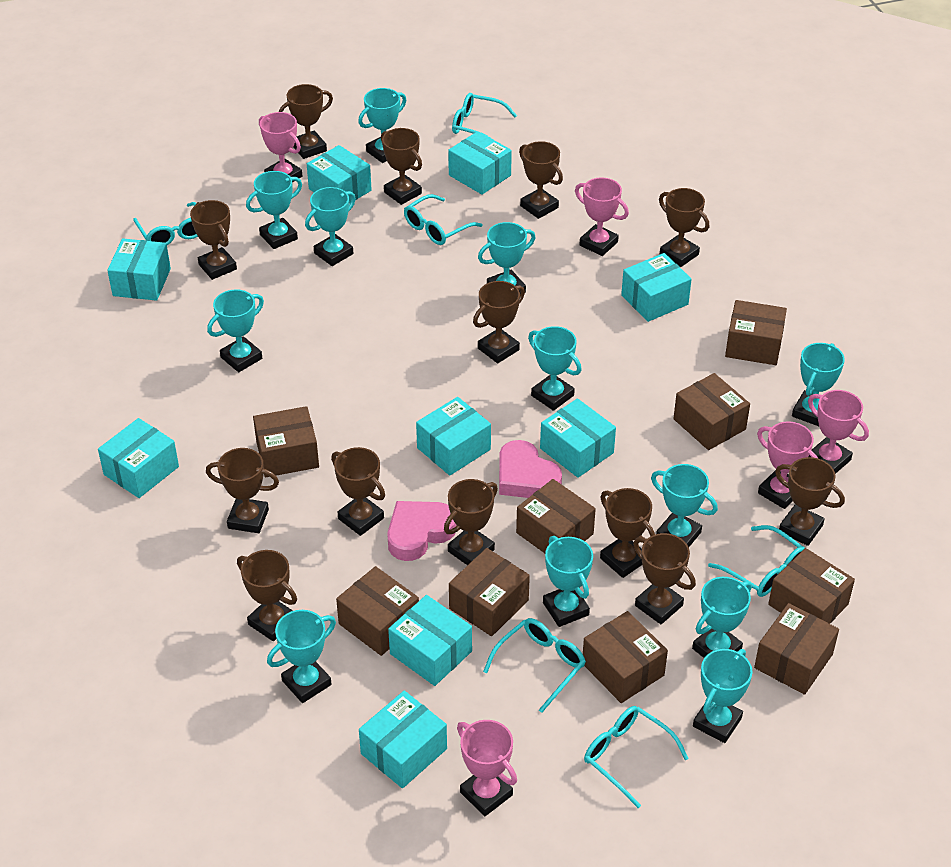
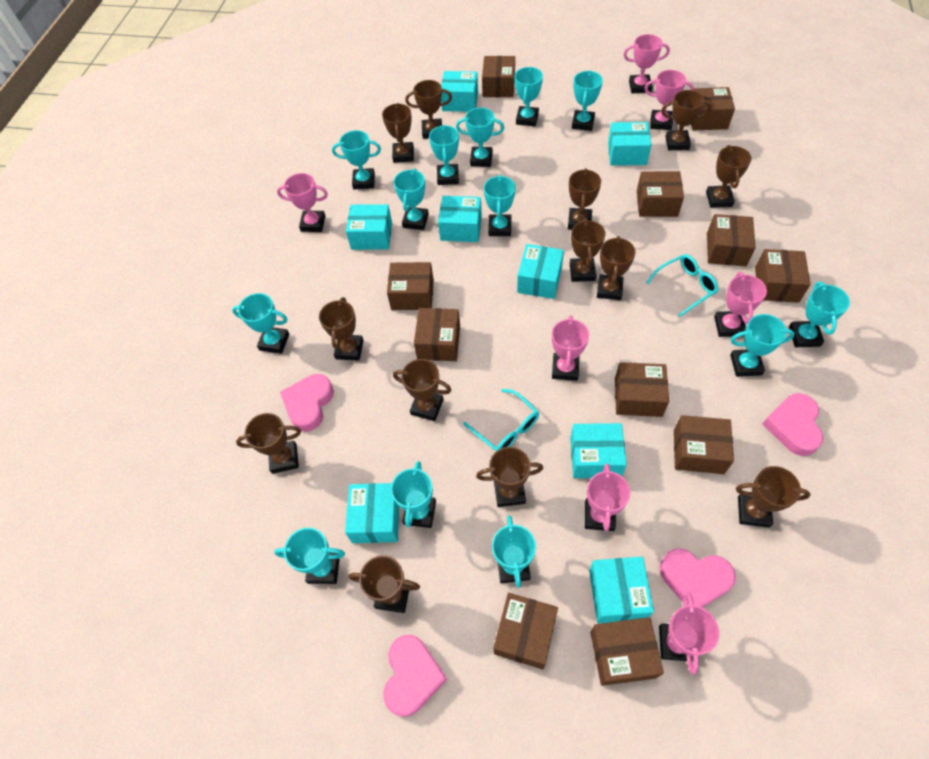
brown box: [253,406,319,478] [336,566,419,656] [449,548,530,636] [516,479,596,553] [583,611,668,703] [673,373,750,450] [725,300,787,365] [754,603,839,695] [768,548,855,624] = 9 -> [387,262,434,310] [414,308,460,361] [482,56,515,97] [493,593,558,669] [590,617,664,686] [615,362,669,417] [637,171,684,217] [674,415,734,474] [691,87,735,130] [707,214,756,266] [755,249,811,303] = 11
pink heart: [387,501,457,561] [499,440,562,498] = 2 -> [280,374,334,432] [383,635,448,717] [660,549,736,608] [763,393,823,456] = 4
pink trophy: [259,112,302,183] [457,720,517,816] [575,177,629,256] [757,421,818,509] [808,390,869,474] = 5 -> [277,173,328,232] [552,315,589,381] [585,463,630,531] [623,34,670,93] [645,70,694,130] [659,593,719,675] [714,272,767,337] = 7
turquoise box: [98,418,179,498] [107,238,171,301] [307,145,372,204] [359,691,447,788] [388,595,472,686] [416,397,491,476] [448,131,512,195] [540,398,616,478] [621,253,692,322] = 9 -> [345,483,399,543] [346,204,392,250] [438,196,482,242] [441,71,478,112] [517,244,564,299] [570,423,627,478] [589,557,654,623] [608,122,651,166] = 8
turquoise glasses: [133,202,198,245] [404,194,482,245] [452,93,517,139] [483,618,586,713] [584,706,689,808] [708,525,805,597] = 6 -> [463,389,539,451] [646,254,719,317] = 2
turquoise trophy: [207,289,264,372] [246,171,302,249] [267,610,336,703] [305,187,356,266] [358,88,406,163] [478,222,536,293] [528,326,582,411] [543,536,593,627] [651,464,718,547] [692,577,752,658] [693,649,752,743] [792,343,845,426] = 12 -> [232,293,289,354] [274,527,345,584] [332,130,381,189] [391,461,436,528] [394,168,429,230] [429,125,459,185] [456,108,505,167] [484,175,516,236] [492,516,536,588] [514,67,543,126] [572,71,603,131] [730,314,795,377] [789,282,850,347] = 13

